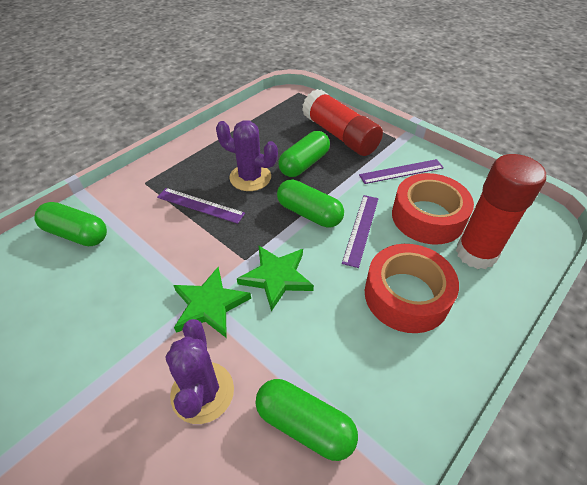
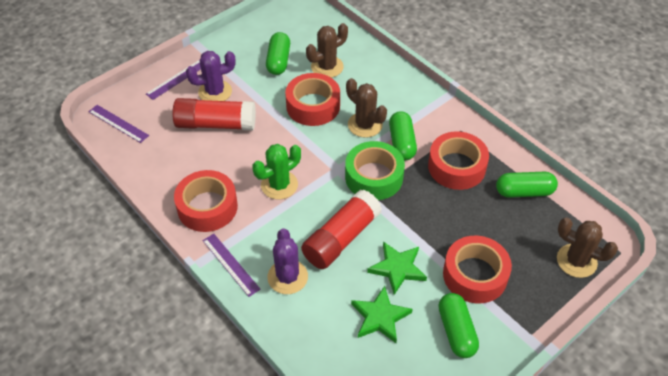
brown cactus: none = 0 -> [306,23,348,78] [346,78,387,138] [557,217,618,278] = 3
green cactus: none = 0 -> [252,144,301,199] = 1
green tape: none = 0 -> [345,141,405,200] = 1
red tape: [365,244,459,333] [392,173,474,245] = 2 -> [174,170,238,232] [285,73,340,126] [428,131,489,190] [443,236,512,303] = 4

